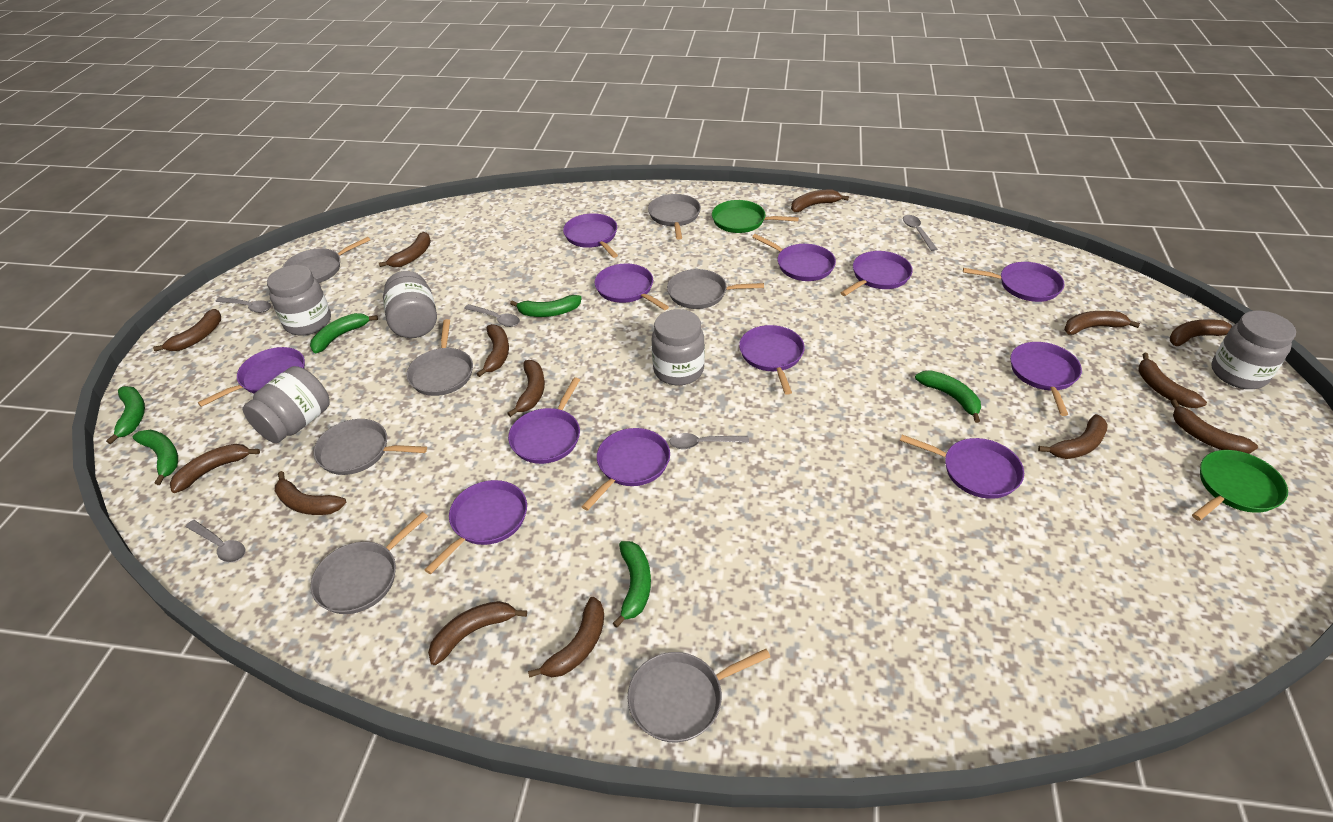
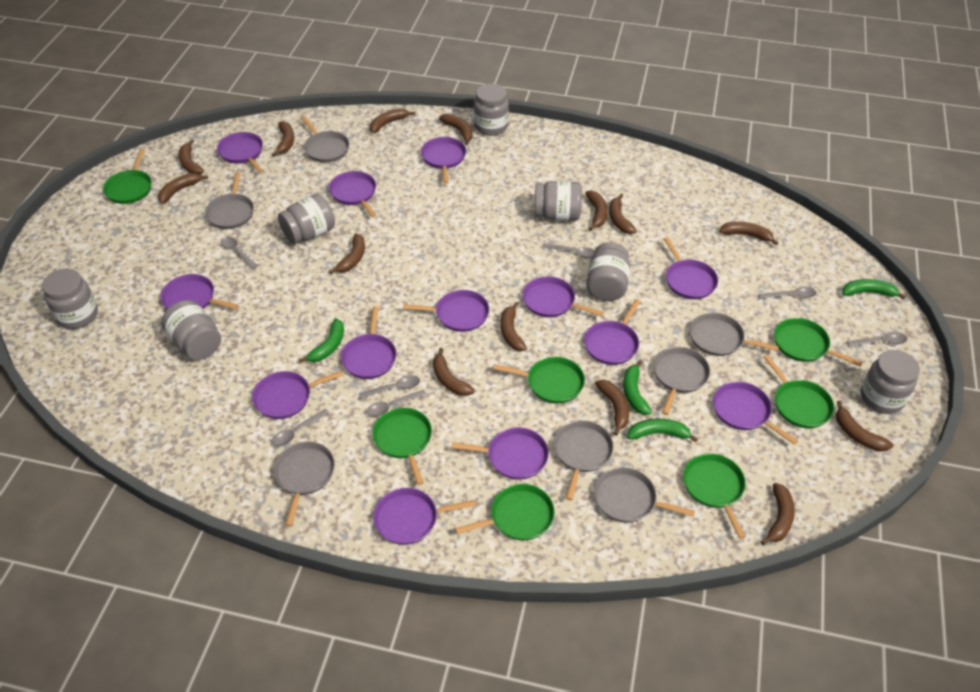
green banana: [106,386,145,444] [133,429,178,485] [310,313,378,354] [510,295,582,317] [613,541,651,628] [915,370,981,423] = 6 -> [299,318,344,363] [623,360,652,415] [627,419,698,442] [842,279,906,300] = 4
green pan: [712,200,799,233] [1192,450,1288,521] = 2 -> [103,149,152,204] [373,408,432,485] [455,484,555,540] [494,357,585,403] [683,453,746,539] [763,355,834,428] [774,318,863,367] = 7
grey jar: [243,366,329,443] [267,265,331,336] [383,271,437,338] [652,309,705,385] [1211,310,1296,389] = 5 -> [42,268,98,329] [161,300,221,360] [278,194,335,244] [474,84,509,136] [535,181,582,221] [586,242,630,301] [860,350,920,414] = 7
grey spoon: [186,520,246,562] [215,297,271,313] [464,304,520,327] [669,433,749,449] [903,215,937,251] = 5 -> [221,236,258,270] [272,409,330,446] [358,375,420,399] [366,390,427,417] [542,243,595,258] [758,286,816,299] [847,332,907,347] = 7
purple pan: [198,347,305,407] [425,480,527,574] [508,377,580,464] [563,213,618,258] [581,428,670,511] [595,264,669,310] [739,325,805,395] [752,234,836,281] [841,251,913,296] [900,435,1024,499] [963,262,1064,302] [1010,342,1082,416] = 12 -> [161,274,239,309] [217,132,263,173] [252,370,343,419] [329,171,376,217] [341,306,396,379] [373,488,476,545] [403,290,489,332] [421,137,466,184] [451,427,549,479] [522,276,604,317] [584,299,641,365] [664,237,718,299] [713,382,798,445] = 13

